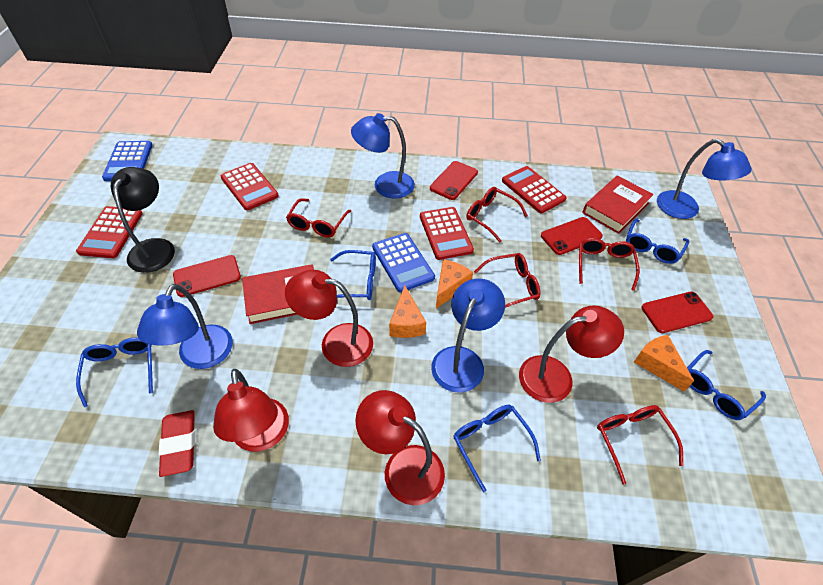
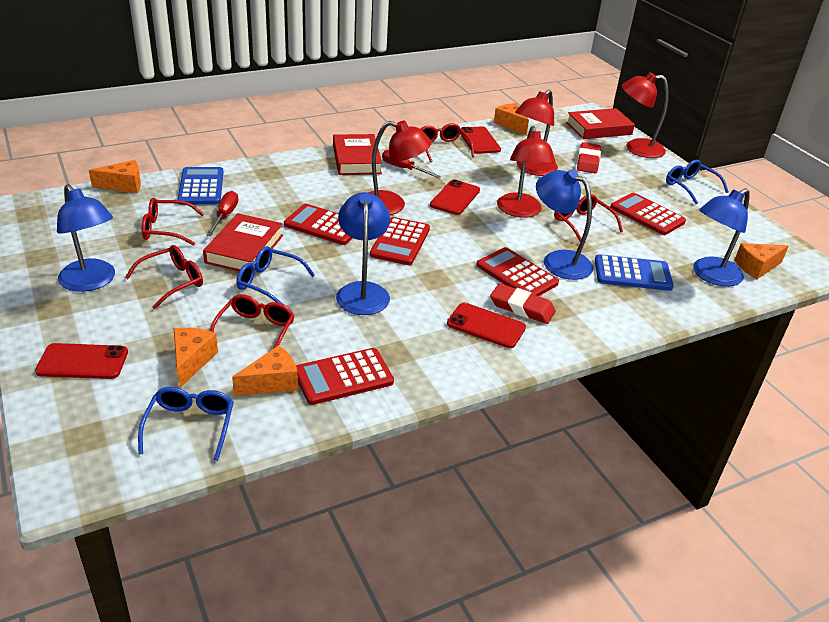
black lamp: [111,167,175,273] = 1 -> none = 0
blue glasses: [76,337,153,407] [330,250,376,300] [453,405,541,492] [626,218,689,264] [687,350,766,420] = 5 -> [138,387,234,461] [236,246,315,304] [666,160,729,204] = 3
orange cheese: [389,285,426,338] [436,259,473,308] [634,335,694,392] = 3 -> [89,160,141,193] [174,328,218,388] [232,345,298,396] [494,103,529,135] [735,243,789,279] = 5
red book: [242,264,314,324] [582,175,654,234] = 2 -> [203,213,283,271] [333,134,382,175] [566,108,635,139] = 3
red calculator: [76,206,143,258] [221,163,279,211] [420,207,474,260] [502,166,567,213] = 4 -> [284,204,352,245] [296,348,394,405] [370,217,430,265] [476,247,559,296] [610,193,686,235] = 5
red eraser: [159,410,195,477] = 1 -> [490,283,556,324] [577,142,601,174] = 2
red screwdriver: none = 0 -> [206,191,238,236] [382,150,441,178] = 2

